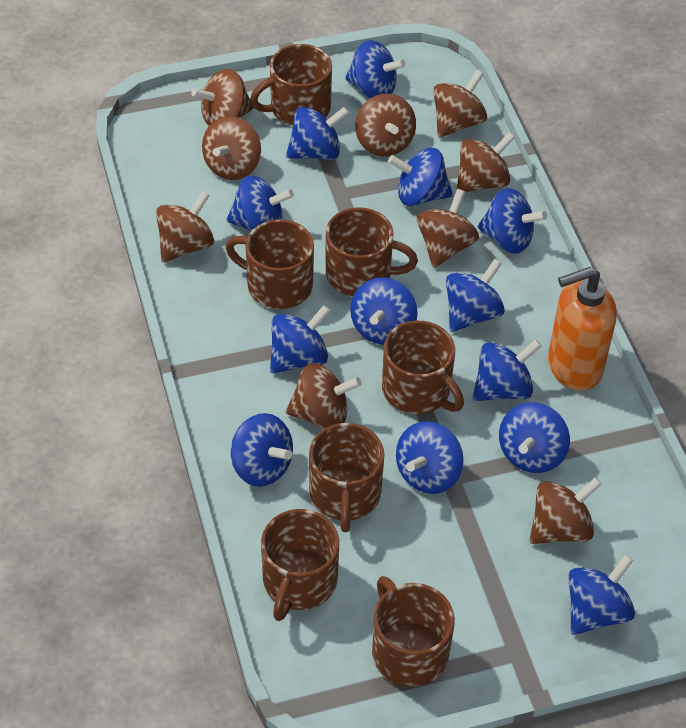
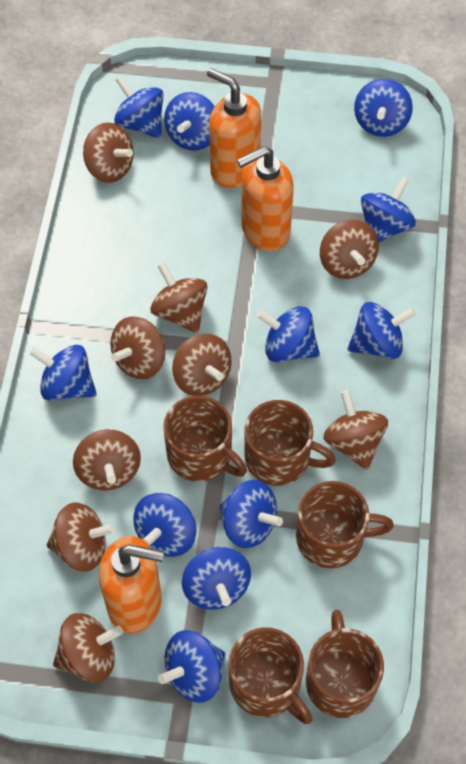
blue spinning top: [227,176,294,231] [231,413,293,487] [270,305,330,374] [286,107,349,160] [345,40,406,98] [350,277,418,345] [388,148,453,206] [396,421,464,494] [446,259,505,332] [473,339,542,401] [478,188,547,254] [499,402,570,473] [568,554,635,635] = 13 -> [29,345,97,401] [114,76,163,139] [133,493,197,557] [158,630,225,703] [164,92,215,151] [182,547,251,610] [219,480,283,548] [257,306,320,362] [348,302,416,359] [354,79,413,137] [361,177,416,242] = 11
brown mug: [226,219,314,309] [250,44,332,125] [261,509,339,621] [309,423,384,532] [325,207,418,296] [372,576,455,687] [382,321,464,414] = 7 -> [163,396,247,482] [229,627,312,724] [245,400,336,486] [296,481,394,569] [306,610,384,718] = 5
orange soap dispenser: [548,267,617,391] = 1 -> [99,536,164,633] [207,68,261,188] [237,146,294,251] = 3

